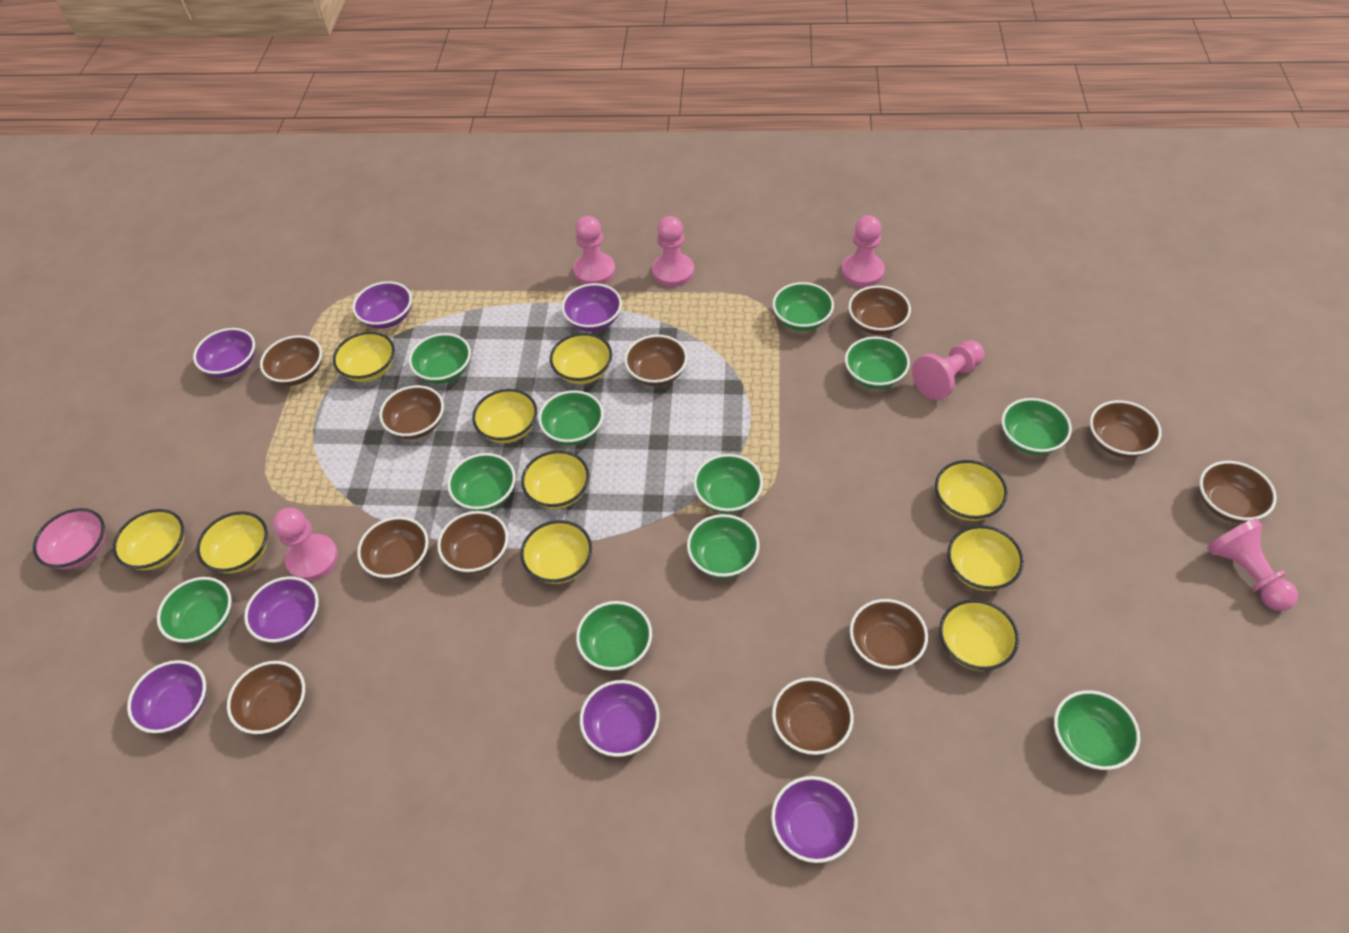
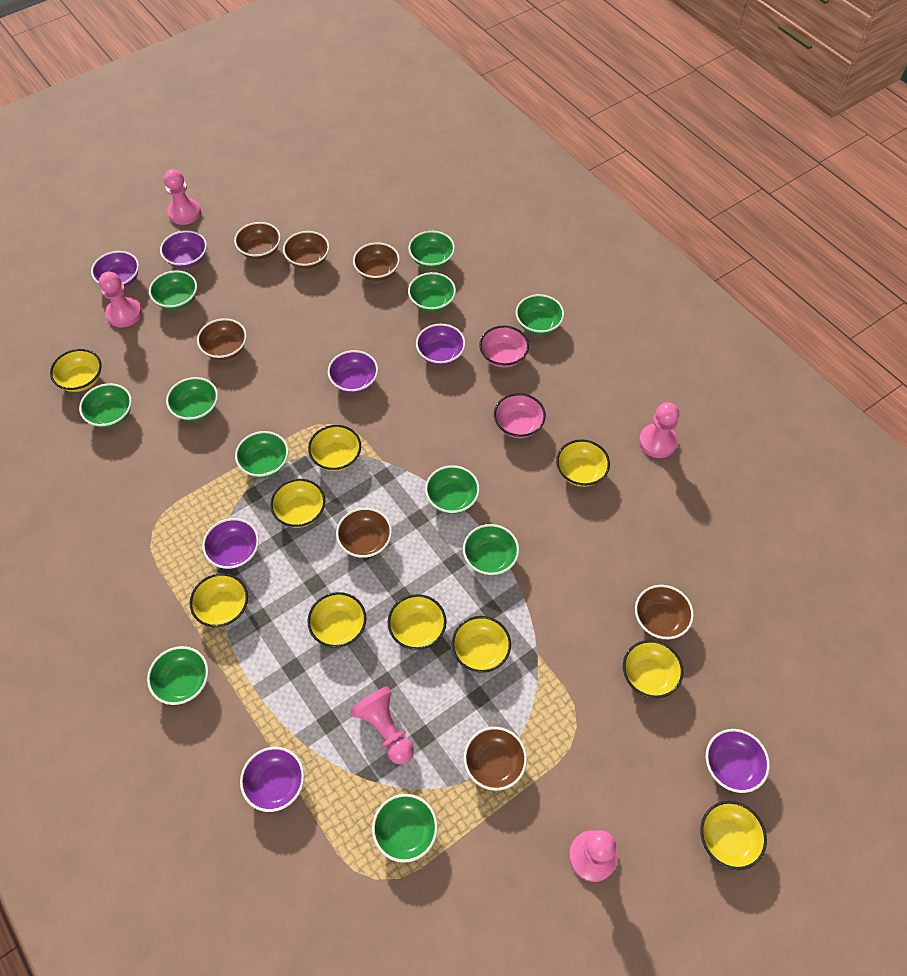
brown bowl: [227,661,305,734] [260,335,322,386] [357,517,429,579] [379,385,444,439] [437,511,508,574] [624,335,688,386] [772,677,854,755] [848,285,911,335] [850,599,928,670] [1090,400,1162,458] [1199,461,1277,523] = 11 -> [197,318,247,360] [234,222,281,260] [283,231,329,269] [336,508,392,558] [353,242,400,281] [464,727,527,791] [635,585,694,639] = 7
pink bowl: [33,508,105,569] = 1 -> [479,326,529,368] [494,393,546,438] = 2
pink pawn: [273,508,338,581] [573,216,615,285] [652,216,694,287] [841,215,885,287] [912,340,984,400] [1207,518,1298,611] = 6 -> [99,272,142,327] [164,169,201,225] [350,686,414,764] [569,830,618,882] [639,402,679,458] = 5

